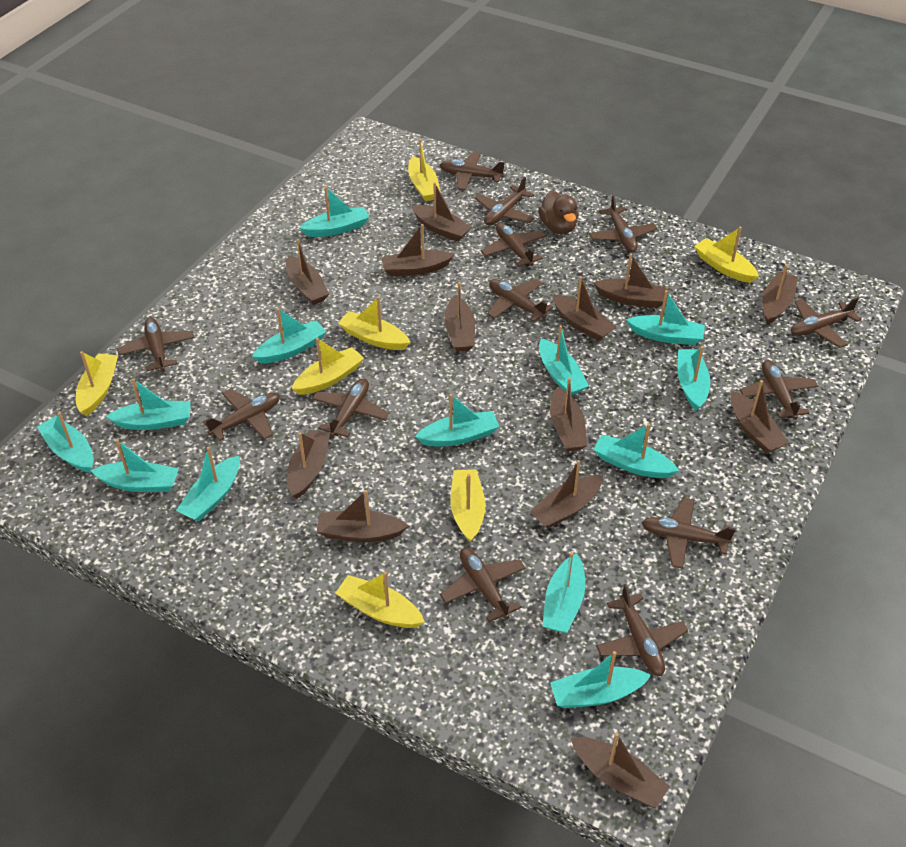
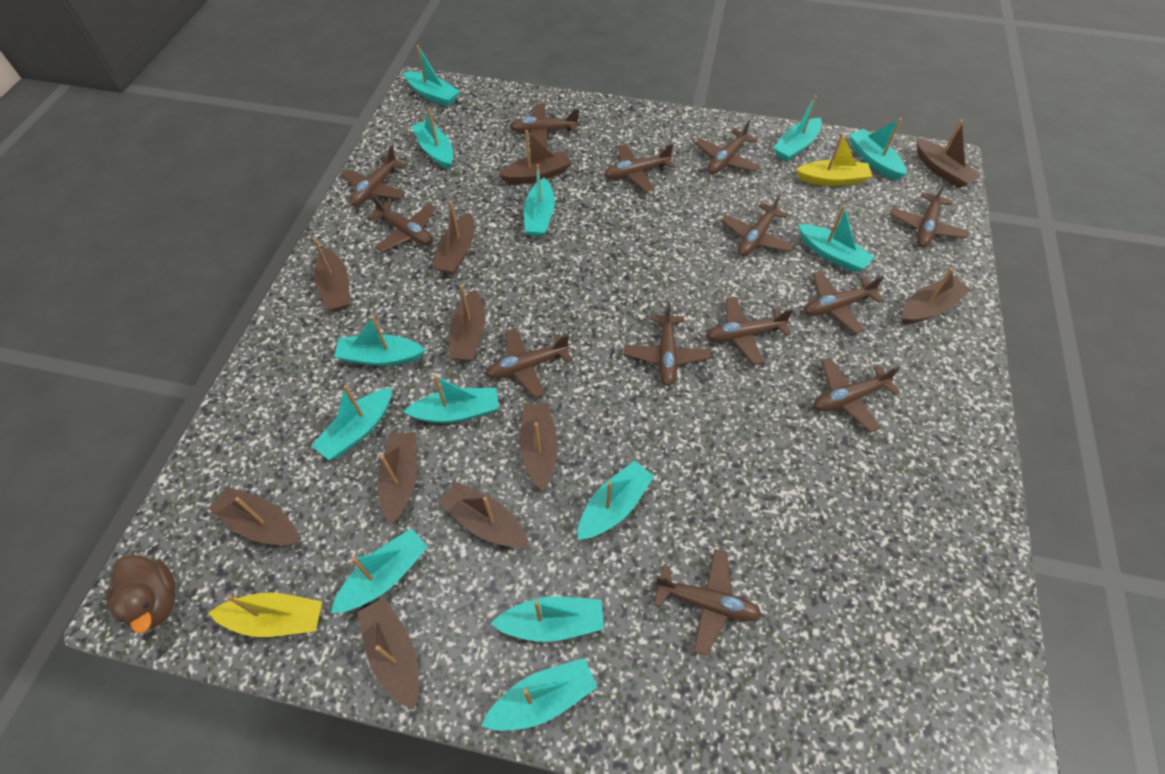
brown boat: [286,239,329,305] [287,430,330,499] [317,490,408,542] [381,224,455,276] [411,182,472,242] [445,282,475,352] [530,460,603,529] [550,378,587,452] [552,276,616,341] [571,732,670,808] [593,253,669,308] [731,380,789,453] [762,264,798,324] = 13 -> [209,486,299,545] [313,238,350,312] [357,597,419,709] [377,432,417,524] [433,201,474,275] [439,482,529,548] [449,285,485,361] [498,130,572,184] [520,403,558,491] [902,268,971,324] [917,120,981,188] = 11
yellow boat: [76,351,118,416] [291,338,364,395] [335,572,425,628] [338,296,410,350] [408,139,441,201] [450,469,485,542] [694,227,759,283] = 7 -> [208,592,322,637] [796,133,872,186] = 2

